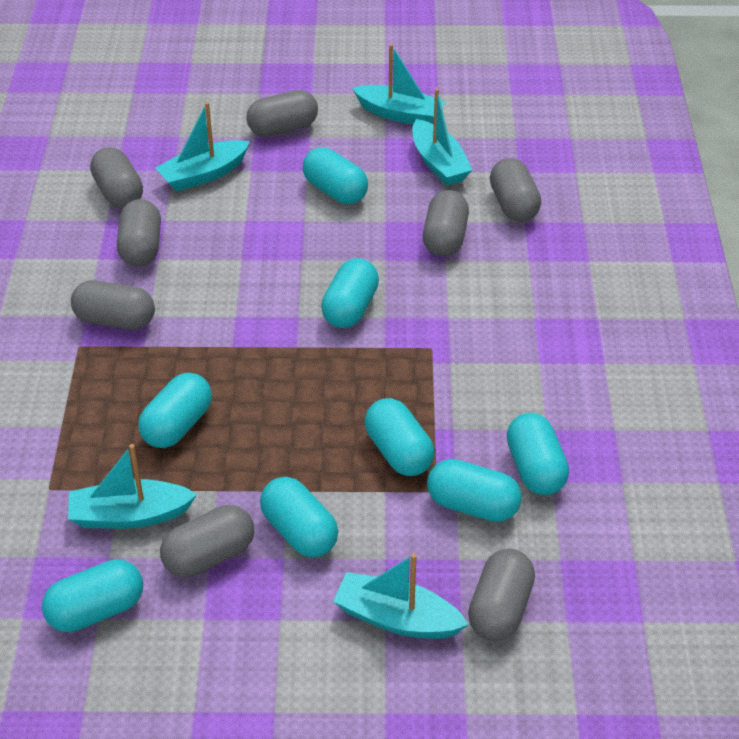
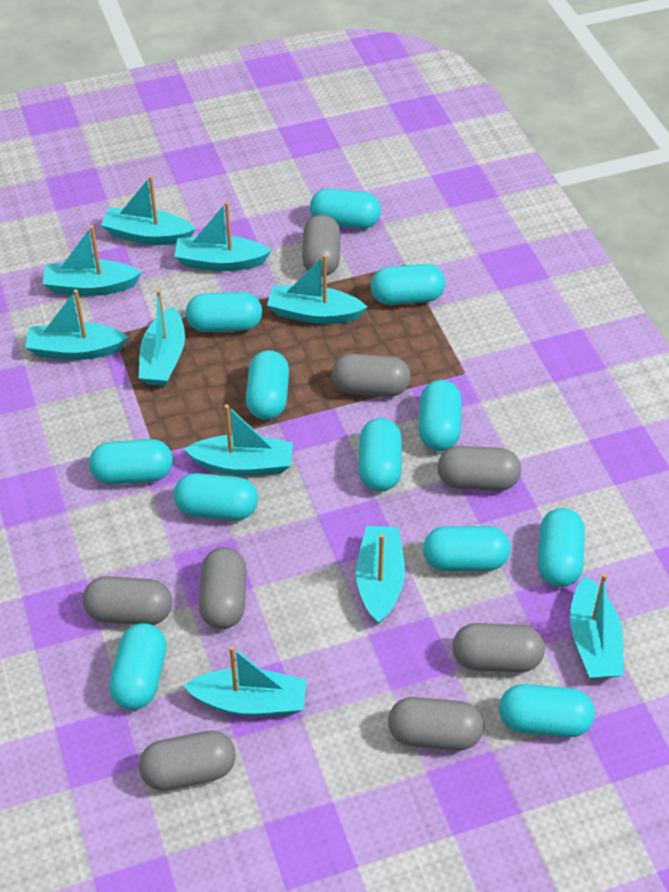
turquoise boat: [68,444,197,529] [155,102,250,192] [333,553,469,639] [352,44,445,124] [412,88,472,186] = 5 -> [25,289,128,360] [43,226,142,296] [101,176,196,245] [139,290,185,386] [174,201,272,271] [183,646,307,716] [184,404,293,476] [267,254,367,324] [356,526,405,624] [570,574,624,679] = 10
turquoise capsule: [42,559,143,632] [138,373,212,448] [260,477,338,558] [303,148,368,204] [321,258,379,328] [365,398,434,476] [427,459,522,522] [507,413,569,495] = 8 -> [89,439,173,484] [109,623,166,710] [174,473,258,521] [186,292,262,332] [246,350,289,420] [310,189,381,229] [359,418,402,492] [371,264,445,305] [419,380,462,451] [423,526,511,571] [499,684,595,737] [538,508,585,587] = 12

